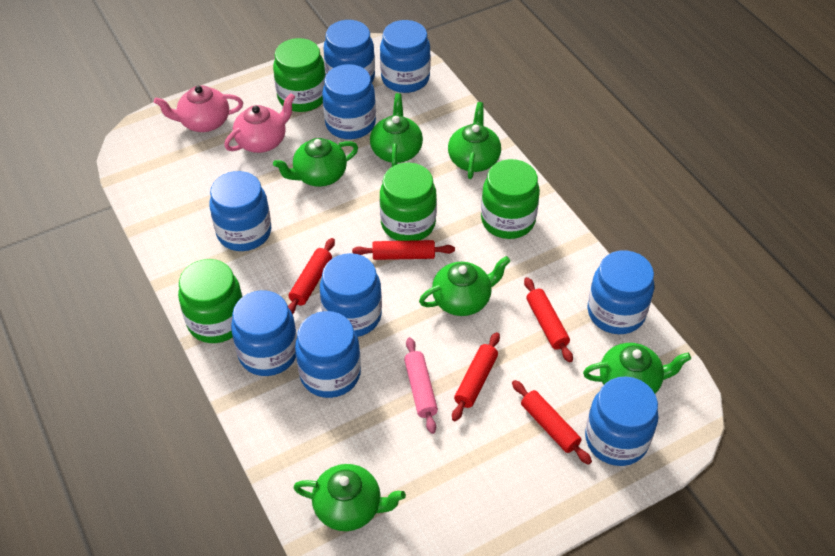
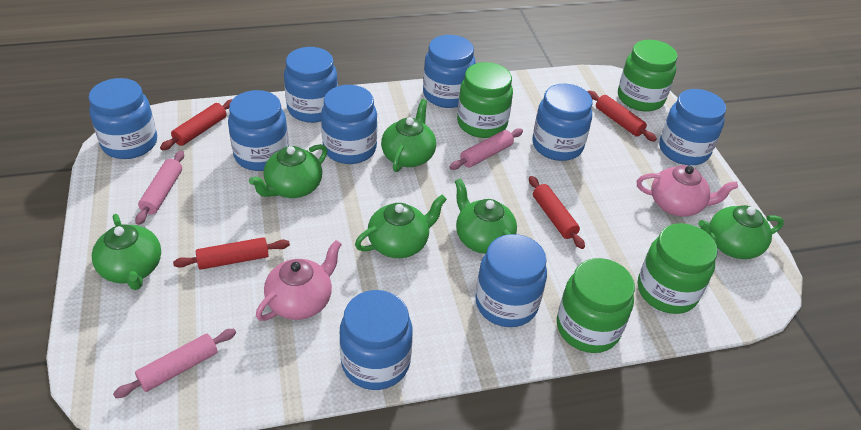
pink rolling pin: [404,337,438,434] = 1 -> [113,329,236,398] [135,151,184,225] [449,128,523,170] = 3
red rolling pin: [288,238,335,315] [352,240,455,260] [452,332,500,421] [512,380,592,465] [524,277,573,363] = 5 -> [160,99,233,150] [173,237,290,270] [529,176,585,249] [588,91,657,142] = 4

